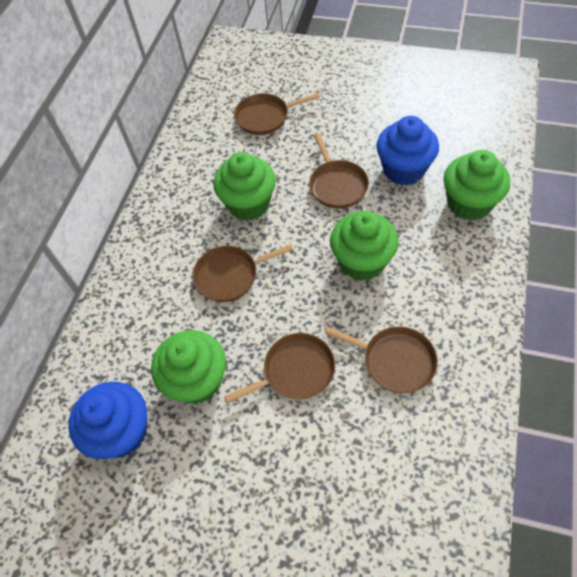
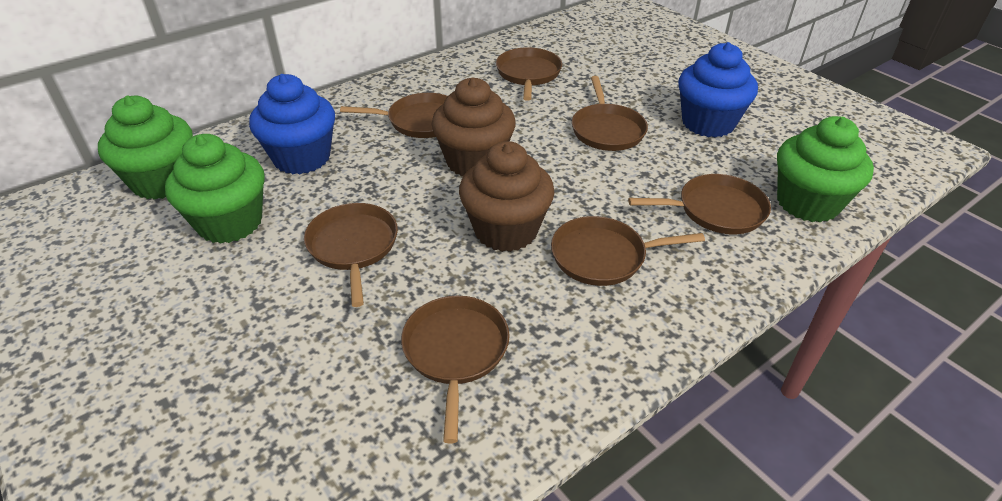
brown cupcake: none = 0 -> [431,77,516,177] [459,141,554,252] = 2
brown pan: [193,244,293,302] [224,333,335,404] [234,93,320,135] [309,133,369,209] [324,327,438,393] = 5 -> [304,203,398,307] [340,93,448,138] [401,296,510,444] [496,47,562,101] [551,216,705,286] [572,76,648,151] [628,174,771,234] = 7
green cupcake: [151,330,226,404] [213,152,276,221] [330,211,399,281] [443,150,510,221] = 4 -> [98,96,193,200] [165,134,265,244] [777,116,874,223] = 3

